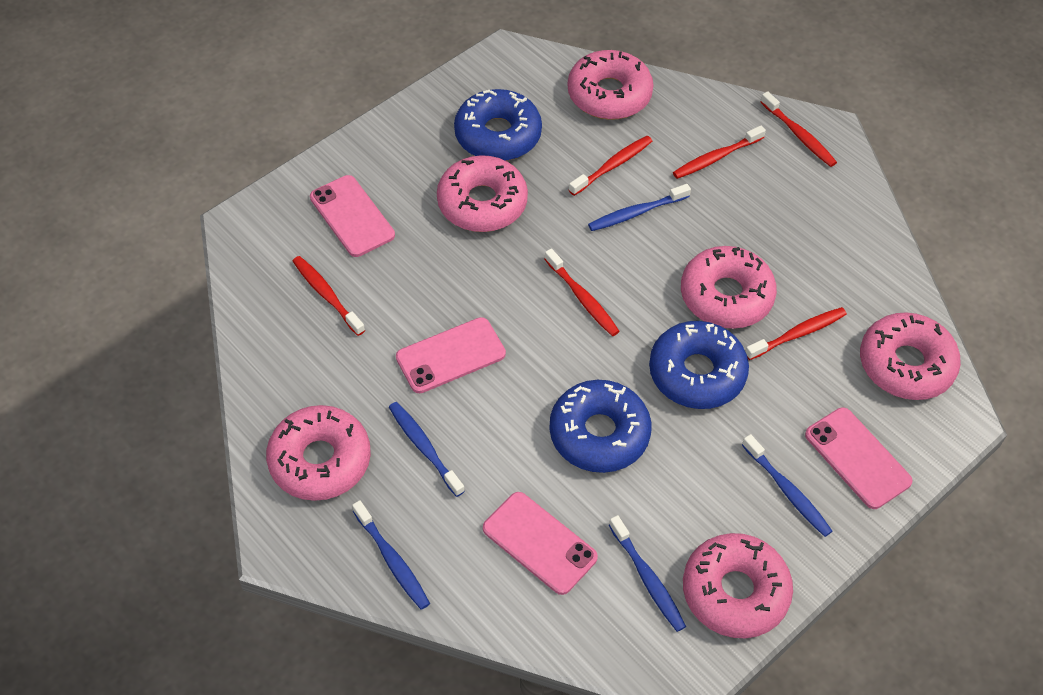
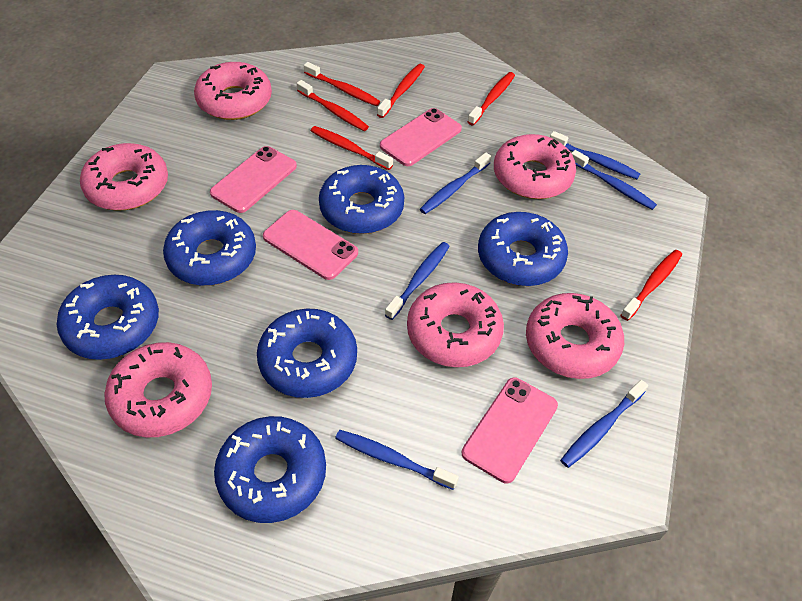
blue donut: [454,89,542,161] [549,380,652,473] [649,321,749,409] = 3 -> [57,275,159,360] [163,210,256,286] [214,416,326,523] [257,309,357,398] [319,165,404,234] [478,212,568,286] = 6
blue toothbrush: [352,500,430,610] [389,402,465,497] [588,184,691,231] [609,515,686,632] [742,434,832,537] = 5 -> [335,430,459,490] [385,242,450,320] [420,153,491,214] [550,131,640,179] [560,380,648,468] [571,150,657,210] = 6

